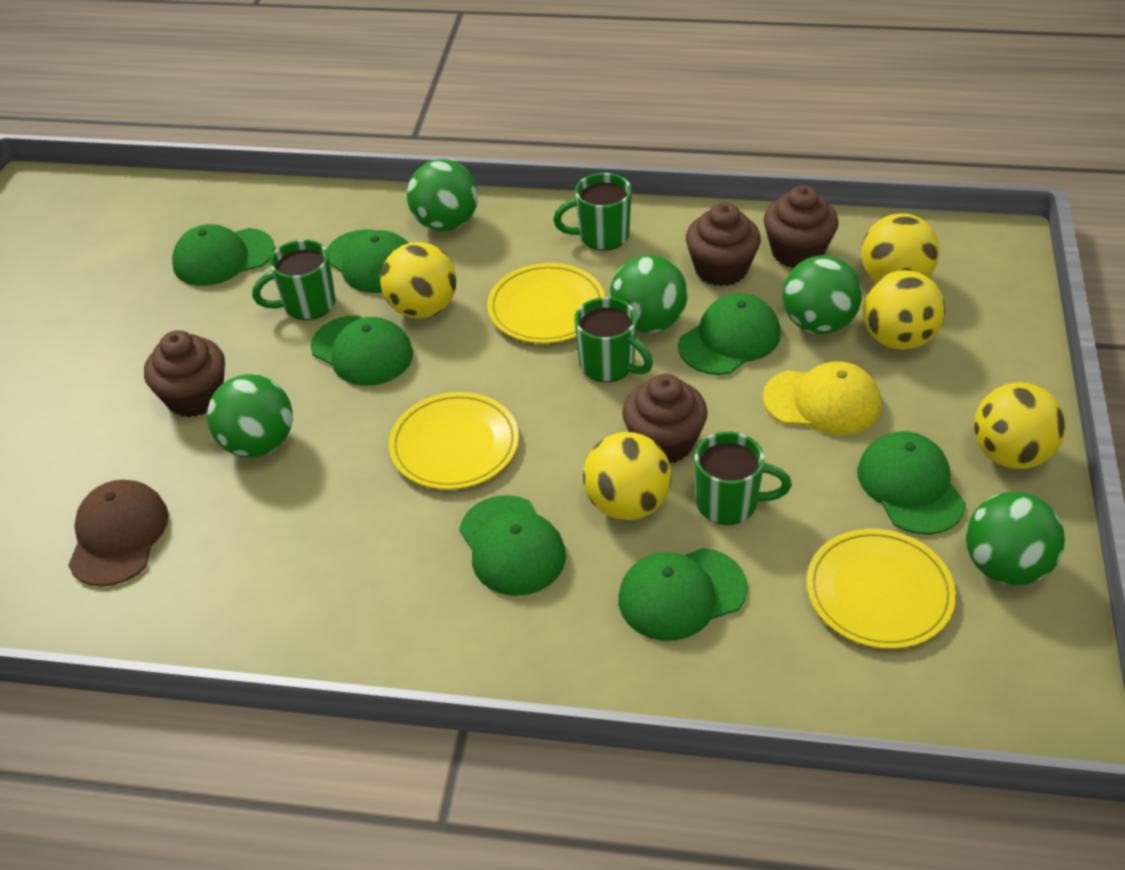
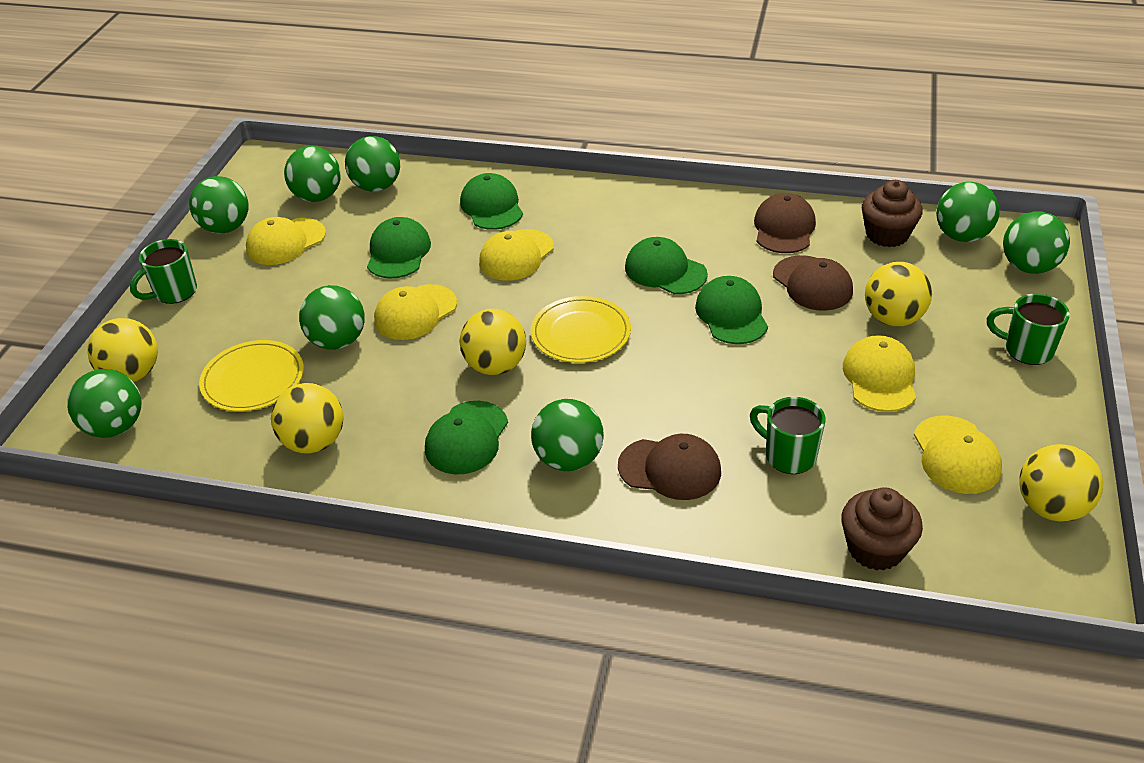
brown cap: [68,480,169,587] = 1 -> [618,434,721,500] [754,193,816,253] [773,255,853,311] = 3
brown cupcake: [144,330,225,417] [622,374,708,464] [686,202,761,286] [764,185,839,268] = 4 -> [841,487,923,571] [862,180,923,247] = 2
green ball: [207,374,293,458] [407,159,478,231] [610,255,687,333] [782,255,862,334] [966,492,1065,586] = 5 -> [67,369,141,438] [189,176,249,234] [284,146,341,202] [299,285,365,350] [345,136,400,192] [531,399,604,471] [936,182,1000,242] [1003,211,1070,274] = 8
green cap: [172,224,275,286] [311,316,413,386] [327,229,408,293] [459,495,566,596] [618,548,747,641] [678,293,781,375] [857,431,966,535] = 7 -> [367,217,431,278] [425,401,508,474] [460,173,523,230] [625,237,708,294] [695,276,768,344] = 5
green mug: [252,240,335,320] [553,173,632,251] [574,297,653,382] [695,432,792,525] = 4 -> [130,239,197,304] [750,397,825,474] [987,293,1070,365] = 3
yellow cap: [763,361,881,435] = 1 -> [246,217,326,265] [374,284,457,340] [479,229,554,281] [843,335,916,412] [914,415,1002,494] = 5
yellow plate: [389,392,519,490] [487,263,605,343] [806,529,956,649] = 3 -> [199,340,304,412] [531,296,631,363] = 2

